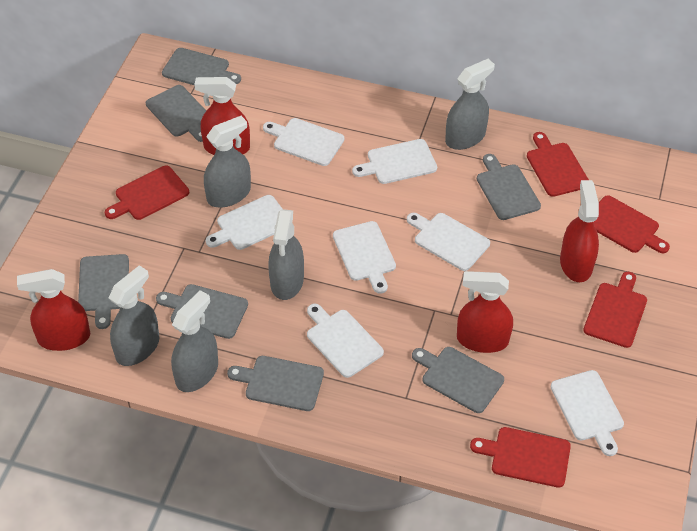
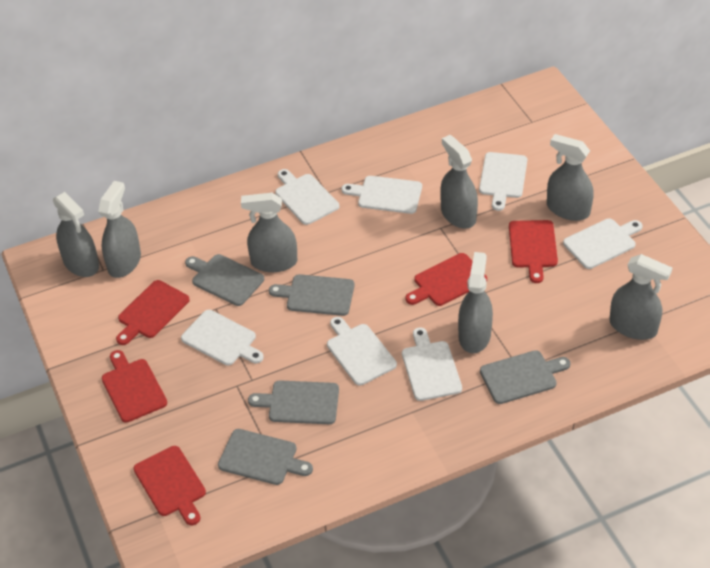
grey cutting board: [78,254,129,329] [146,85,206,142] [156,284,248,339] [162,48,241,85] [227,356,324,411] [412,347,504,413] [477,154,541,220] = 7 -> [185,254,264,306] [218,429,313,485] [248,380,339,424] [269,274,355,316] [480,350,571,404] = 5
grey spray bottle: [109,265,159,366] [171,290,218,392] [204,116,251,208] [268,209,304,300] [445,59,495,150] = 5 -> [53,192,99,277] [98,181,141,278] [241,193,297,272] [440,135,478,229] [458,252,493,353] [547,134,594,221] [609,254,672,340] = 7
red spray bottle: [17,269,90,351] [194,77,250,155] [457,271,513,353] [560,180,599,282] = 4 -> none = 0

